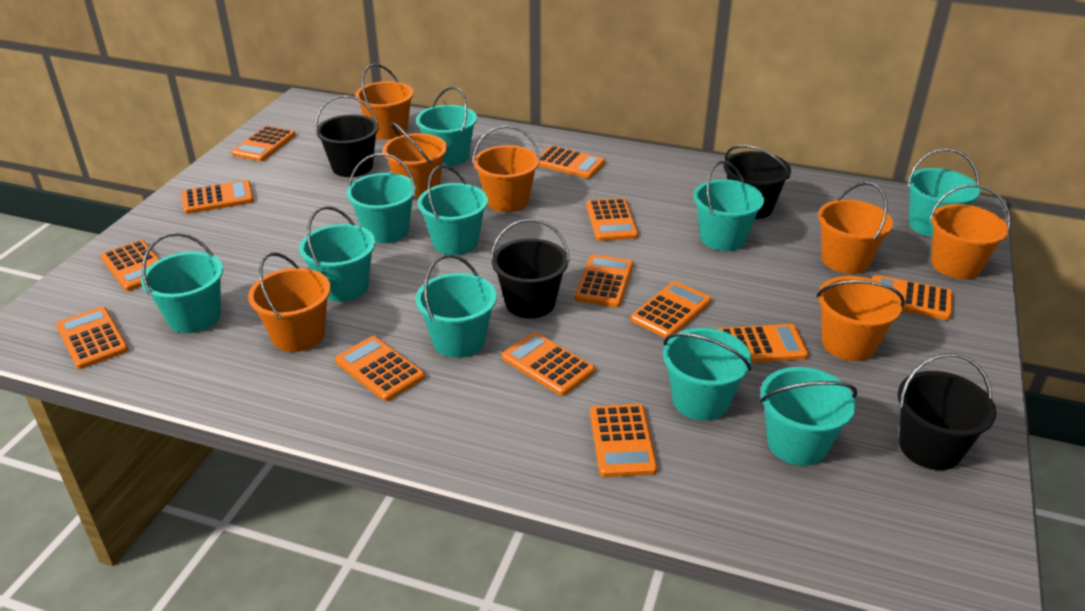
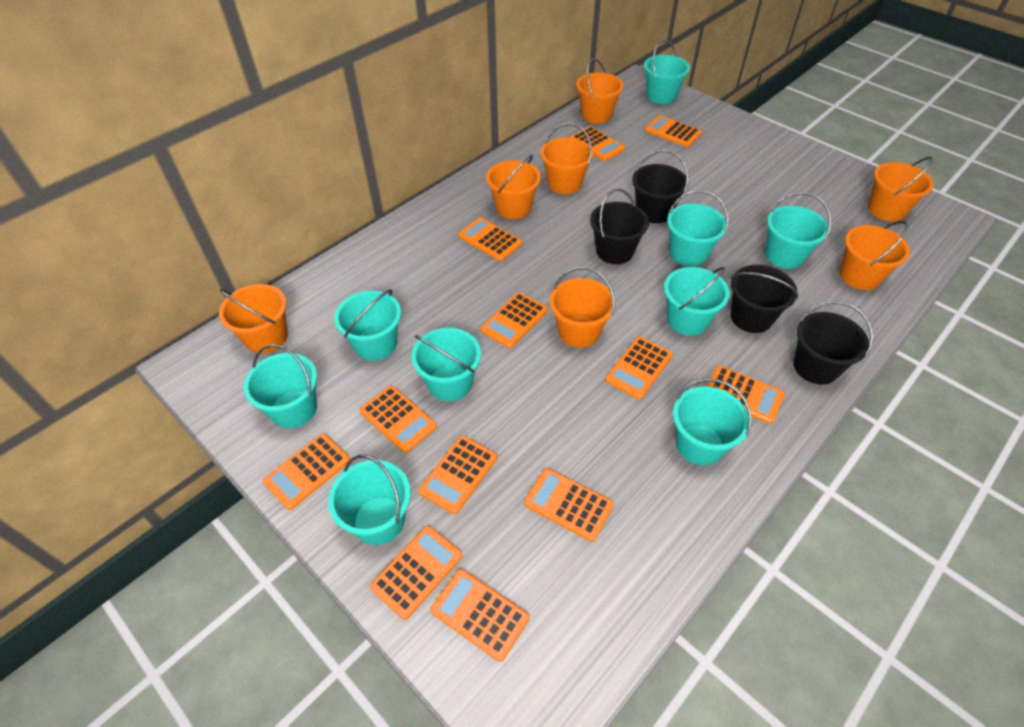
orange calculator: [56,307,129,369] [101,240,160,291] [182,180,254,214] [232,126,296,161] [335,336,425,401] [502,332,595,396] [539,145,605,179] [575,254,633,307] [586,198,638,241] [590,404,658,477] [631,281,712,338] [717,324,809,363] [872,275,953,320] = 13 -> [263,433,350,510] [360,386,437,453] [370,526,462,620] [419,436,497,515] [430,569,529,662] [459,218,522,261] [481,292,548,348] [524,468,614,542] [570,126,625,161] [605,337,673,399] [645,115,702,147] [707,365,785,424] = 12
turquoise bucket: [141,233,223,333] [299,206,375,302] [347,153,416,243] [415,254,497,358] [416,86,477,166] [418,165,488,255] [663,328,752,421] [693,161,764,251] [760,367,858,466] [908,148,980,237] = 10 -> [244,344,317,428] [328,455,411,545] [334,290,401,361] [411,328,481,401] [644,40,690,104] [664,267,730,336] [667,190,729,266] [673,378,752,465] [765,193,831,269] = 9

